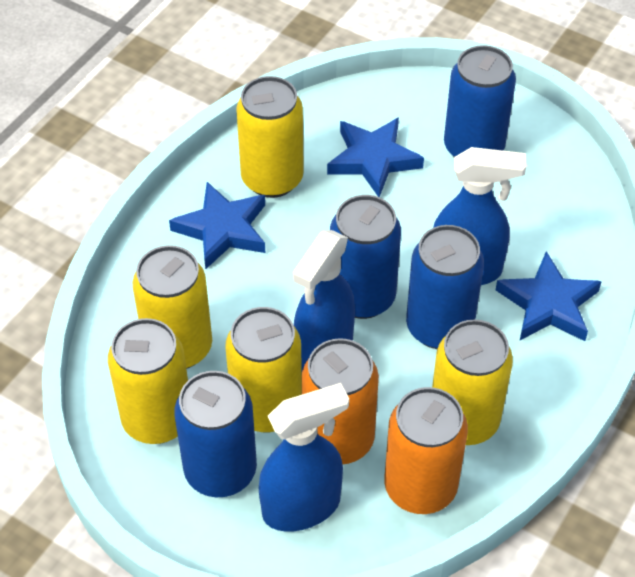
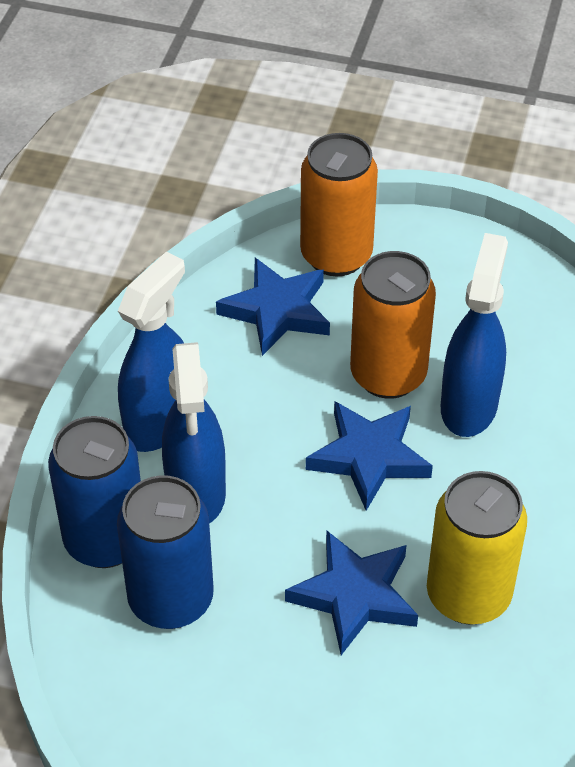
blue can: [174,371,257,497] [330,195,401,319] [406,225,484,349] [444,45,516,157] = 4 -> [48,416,141,568] [117,475,214,629] = 2
yellow can: [108,318,188,444] [132,245,212,369] [226,307,302,432] [236,76,304,198] [432,319,513,445] = 5 -> [427,471,527,625] = 1

